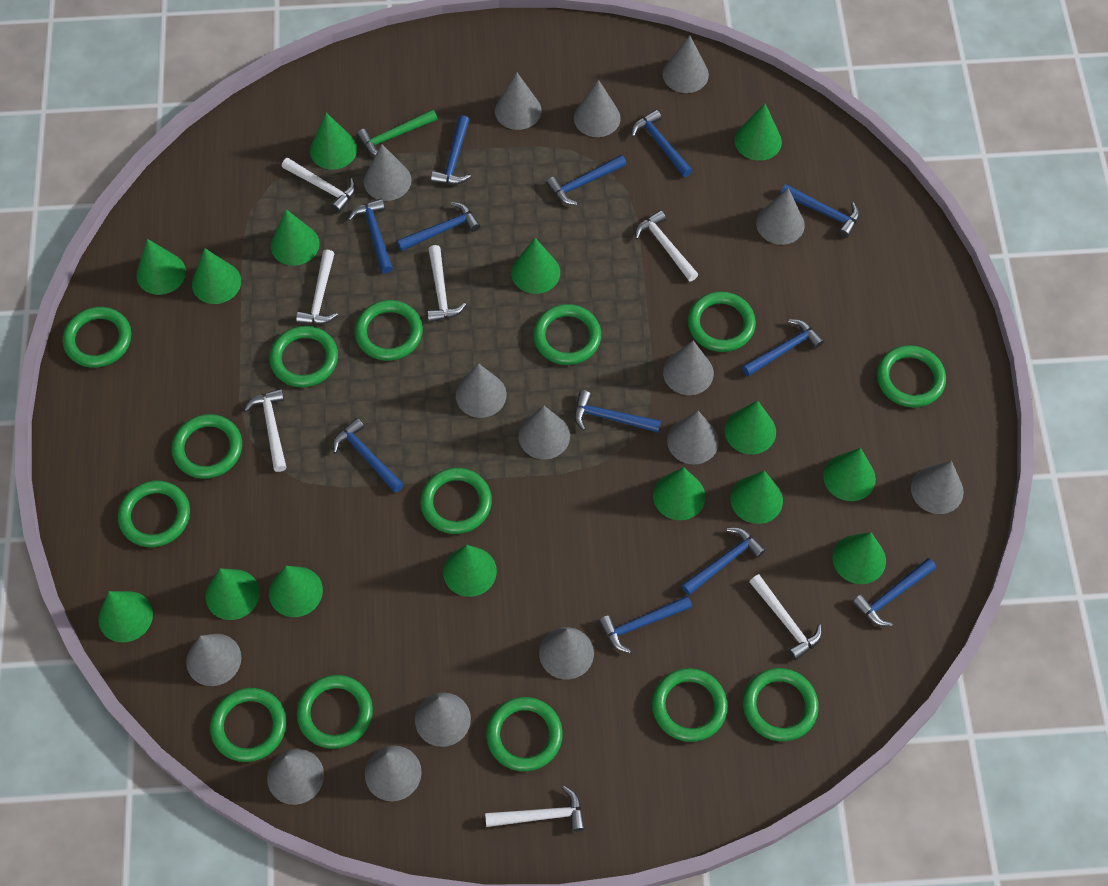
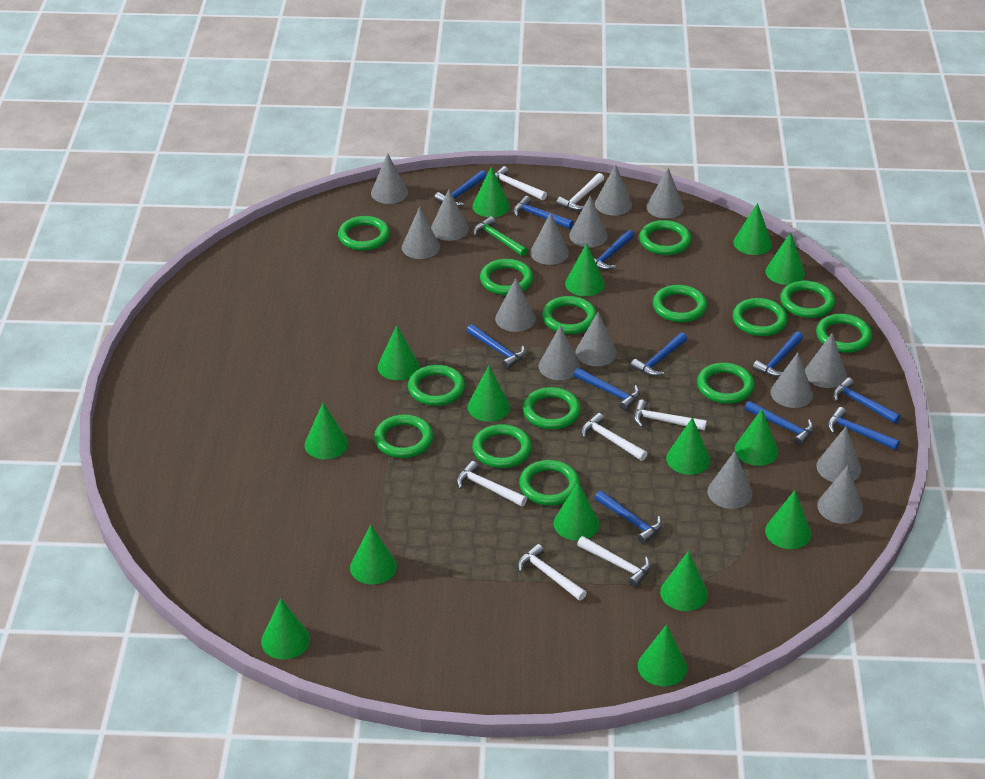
blue hammer: [333,418,404,493] [348,199,393,274] [397,202,480,251] [431,115,471,184] [546,155,626,205] [574,390,661,433] [598,596,692,653] [631,110,692,177] [681,527,766,595] [742,319,824,377] [780,184,859,238] [852,558,936,626] = 12 -> [434,170,487,206] [466,324,525,369] [513,196,574,229] [574,368,640,411] [594,230,634,270] [595,490,662,544] [631,332,687,376] [745,401,814,446] [753,332,803,377] [828,407,900,450] [833,377,901,424] = 11

